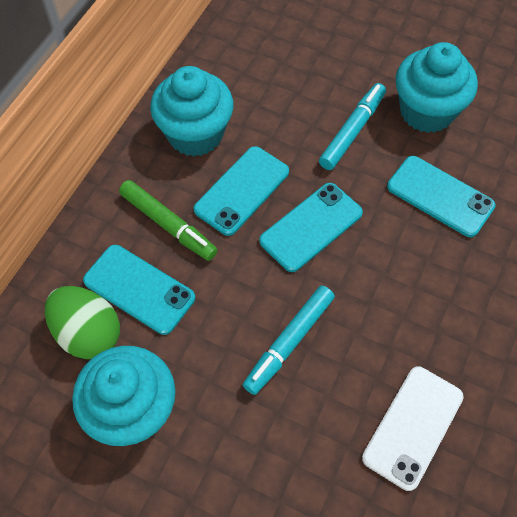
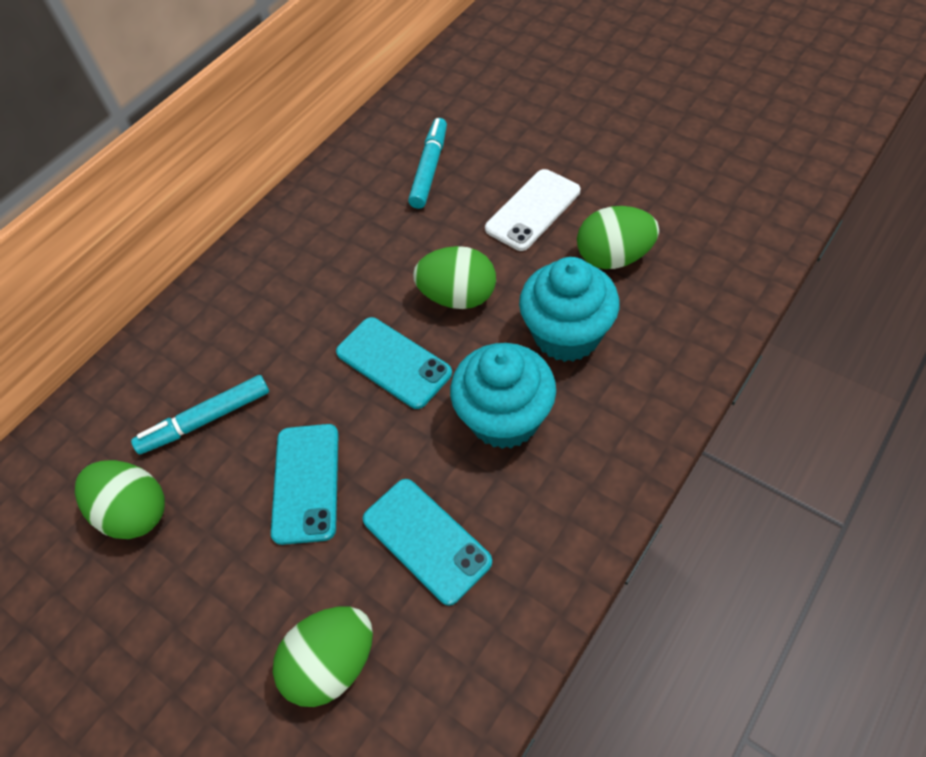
green egg: [45,286,120,359] = 1 -> [75,460,165,539] [273,607,373,707] [413,246,496,309] [577,206,659,269] = 4
green marker: [119,180,218,261] = 1 -> none = 0
turquoise cupcake: [72,346,176,446] [150,66,233,157] [396,42,478,133] = 3 -> [450,343,556,449] [519,257,620,362] = 2
turquoise phone: [83,245,195,335] [194,146,289,236] [259,183,363,272] [387,156,496,237] = 4 -> [271,424,339,545] [336,317,452,409] [363,479,492,606] = 3

